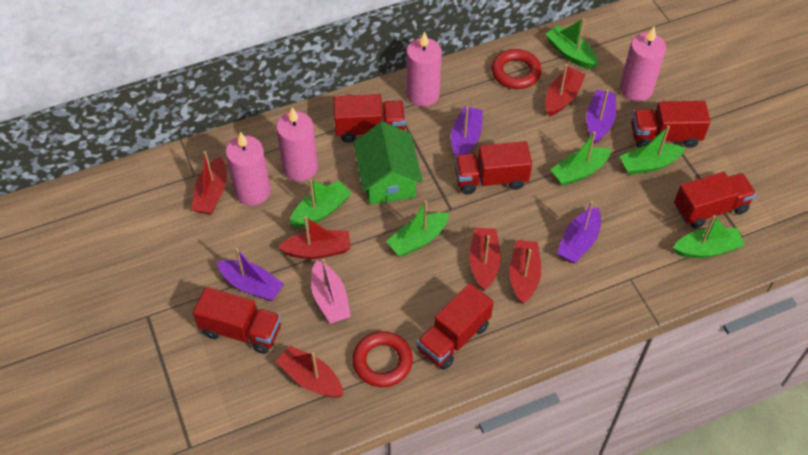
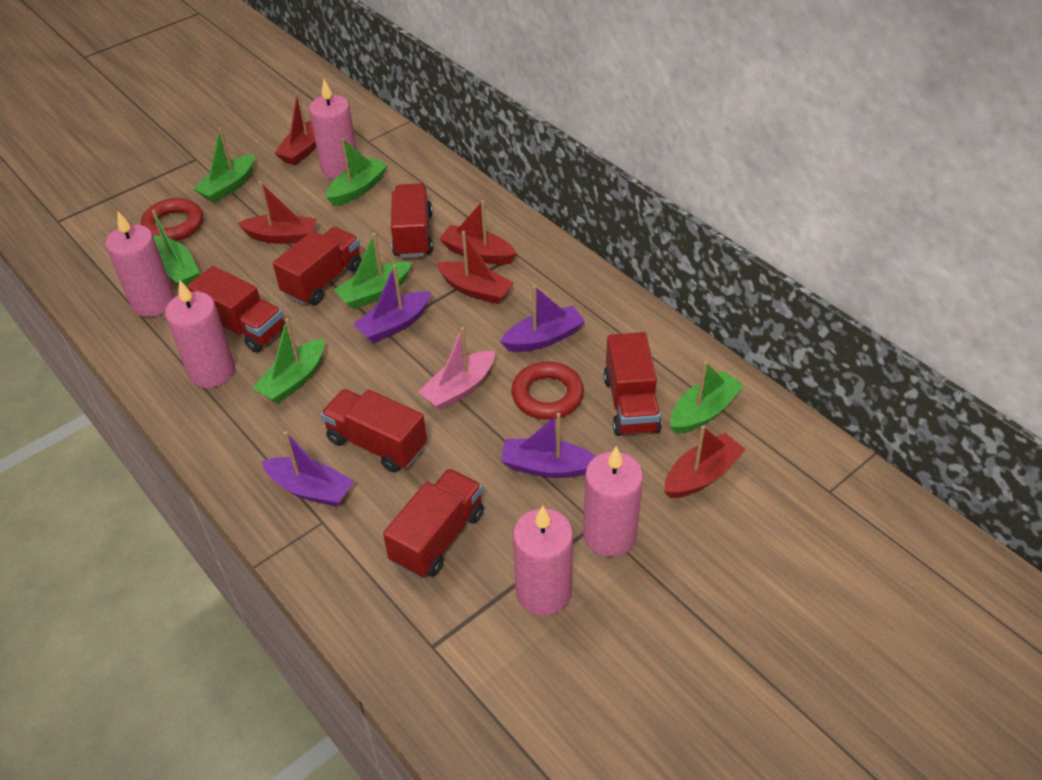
green house: [353,121,423,205] = 1 -> none = 0
pink candle: [226,132,271,206] [276,107,318,181] [406,31,442,107] [620,27,666,102] = 4 -> [105,211,175,317] [165,280,235,388] [309,79,357,180] [513,506,573,616] [583,446,643,557] = 5
red boat: [191,151,227,214] [275,345,343,397] [278,216,351,259] [469,228,501,291] [509,240,541,304] [545,64,586,117] = 6 -> [237,181,317,244] [274,91,316,165] [436,231,514,304] [439,200,517,265] [664,426,746,498] = 5

